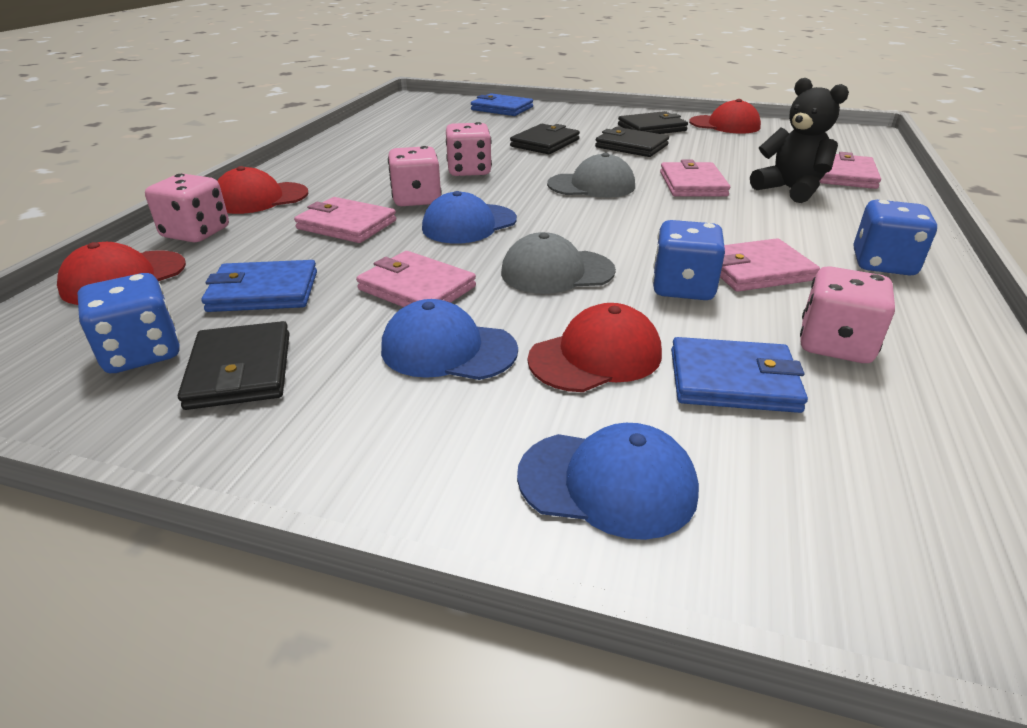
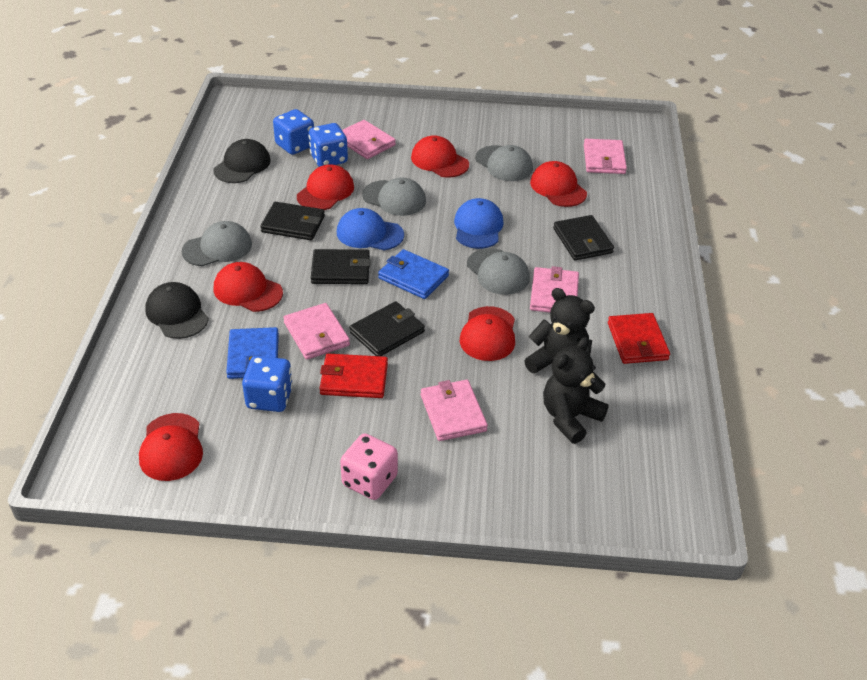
black cap: none = 0 -> [145,282,209,339] [214,139,271,183] = 2
black teddy bear: [750,78,849,203] = 1 -> [524,288,595,373] [543,337,609,444] = 2
blue cap: [381,299,518,380] [422,191,517,243] [517,423,699,540] = 3 -> [337,208,404,250] [454,198,504,249] = 2
blue wallet: [201,260,317,312] [471,93,533,116] [671,337,808,413] = 3 -> [226,327,279,379] [378,249,449,299] = 2
grey cap: [501,232,616,294] [547,153,635,198] = 2 -> [182,221,252,266] [362,177,426,216] [467,248,530,295] [475,145,533,181] = 4
pink dice: [145,174,229,242] [388,146,442,206] [446,122,492,176] [800,266,895,363] = 4 -> [340,433,398,500] = 1
red cap: [57,242,186,305] [217,166,309,214] [528,303,662,392] [689,99,761,134] = 4 -> [139,413,203,481] [214,262,283,312] [297,164,354,210] [411,135,469,178] [460,306,515,361] [530,161,587,207] = 6
red wallet: none = 0 -> [320,353,388,398] [608,313,670,364] = 2

